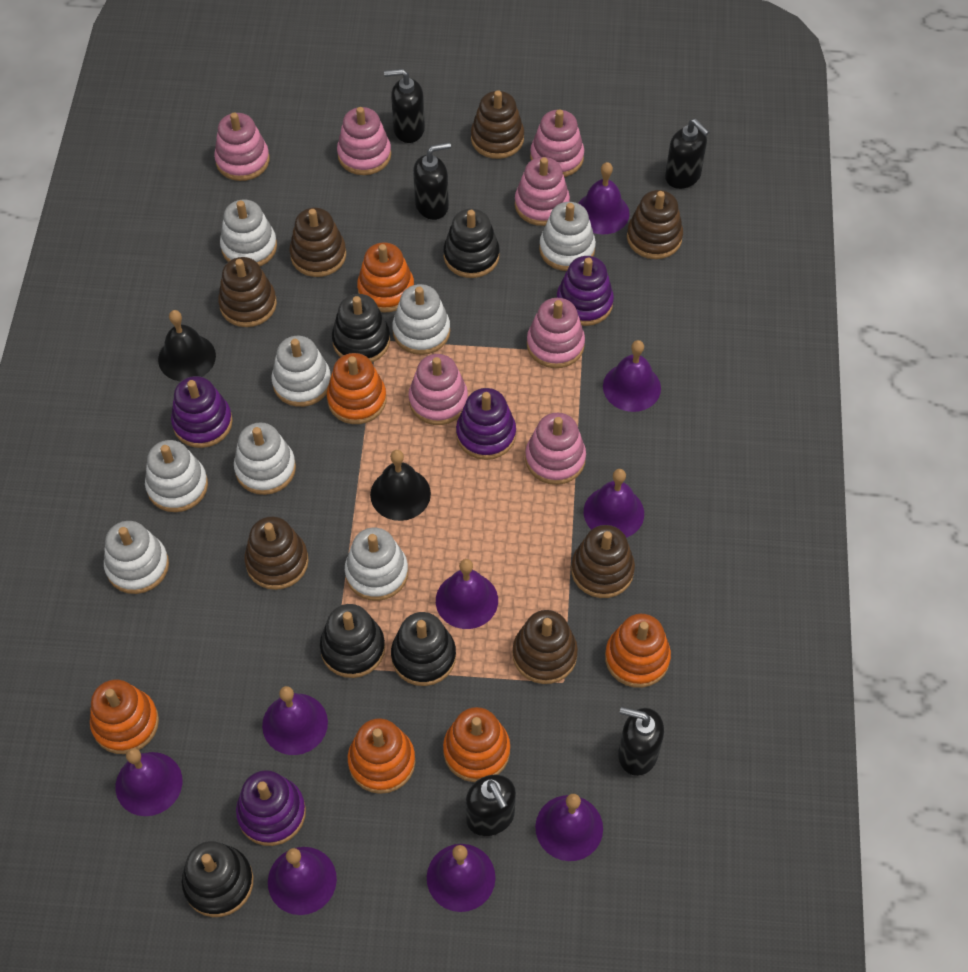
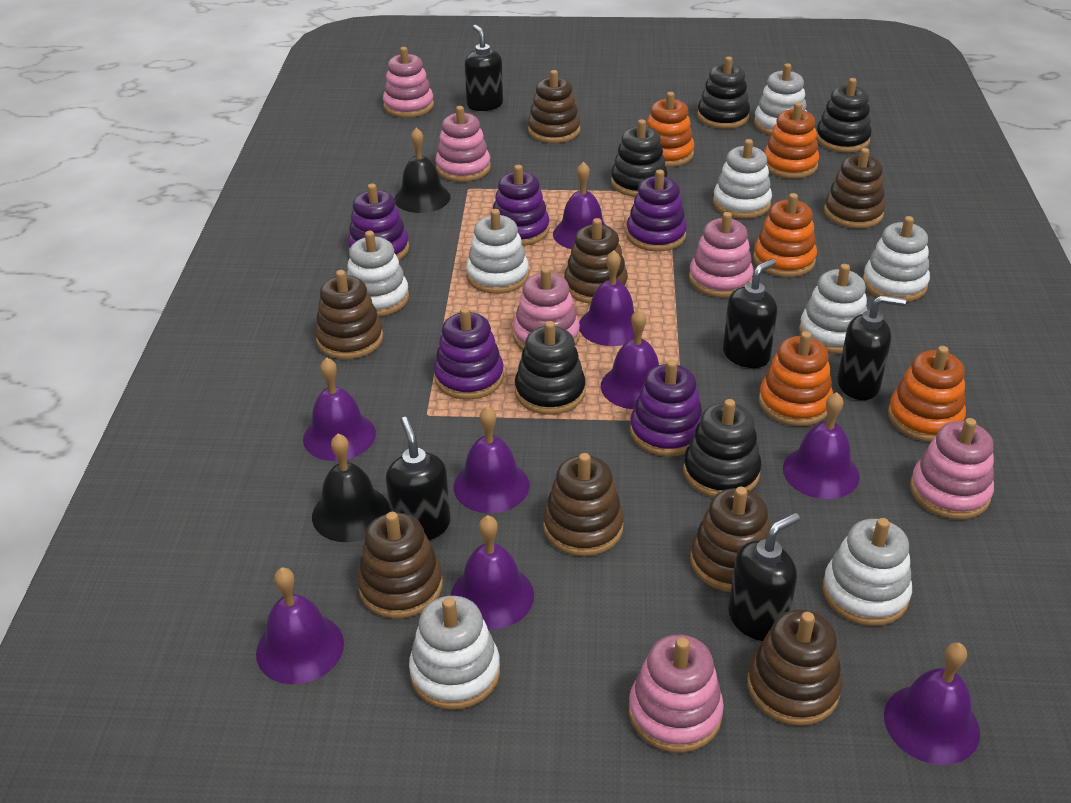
brown stacking toy: [218,257,277,327] [244,516,309,590] [290,208,346,277] [471,90,524,159] [513,610,578,684] [571,525,635,598] [627,190,683,259] = 7 -> [315,270,383,359] [357,512,443,619] [528,70,580,143] [543,453,624,556] [564,218,628,304] [690,487,770,592] [747,610,843,726] [824,148,885,229] = 8
orange stacking toy: [90,680,159,754] [327,353,387,424] [348,718,415,794] [357,242,414,313] [443,707,510,782] [605,614,671,688] = 6 -> [646,92,695,167] [753,193,817,277] [759,331,833,426] [764,102,819,179] [888,346,966,442] = 5
pink stacking toy: [214,113,270,181] [337,107,391,175] [408,354,468,425] [515,157,570,226] [525,413,586,485] [527,298,585,368] [530,109,584,177] = 7 -> [383,47,434,118] [435,106,491,182] [513,267,580,350] [629,635,724,753] [689,212,754,297] [910,418,994,520] = 6
purple stacking toy: [171,376,233,448] [236,770,306,846] [456,388,516,460] [557,256,614,326] = 4 -> [348,183,409,260] [434,307,504,400] [493,165,549,246] [626,170,687,252] [630,360,702,457] = 5

